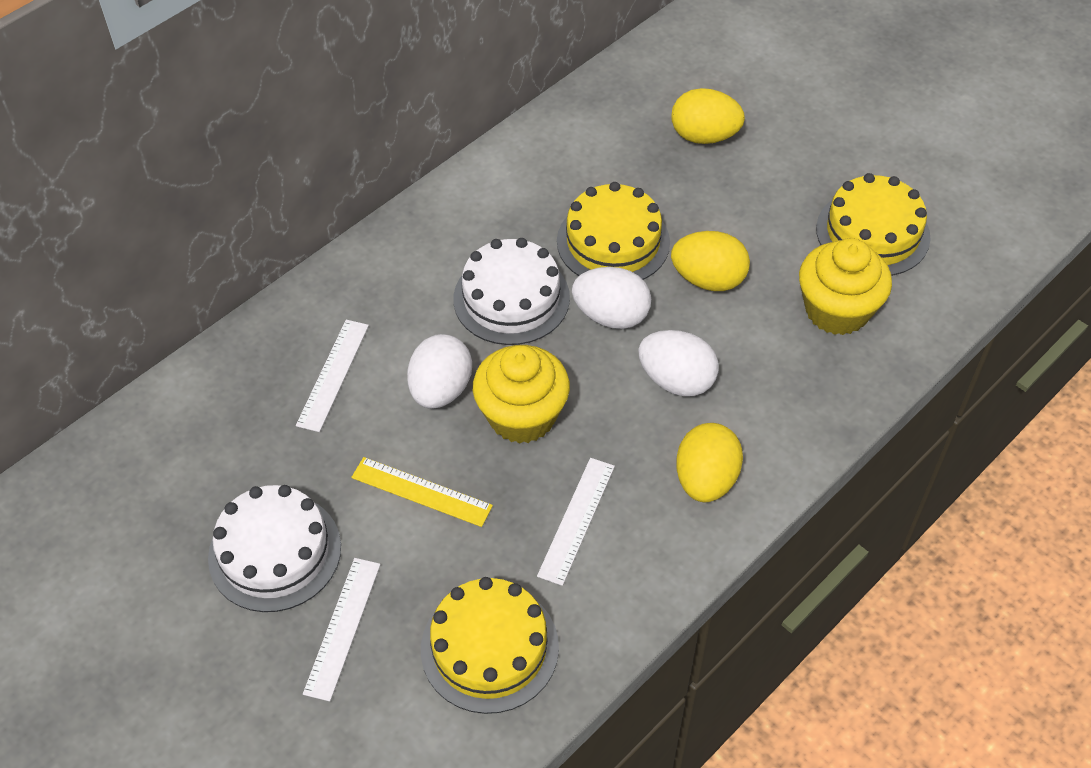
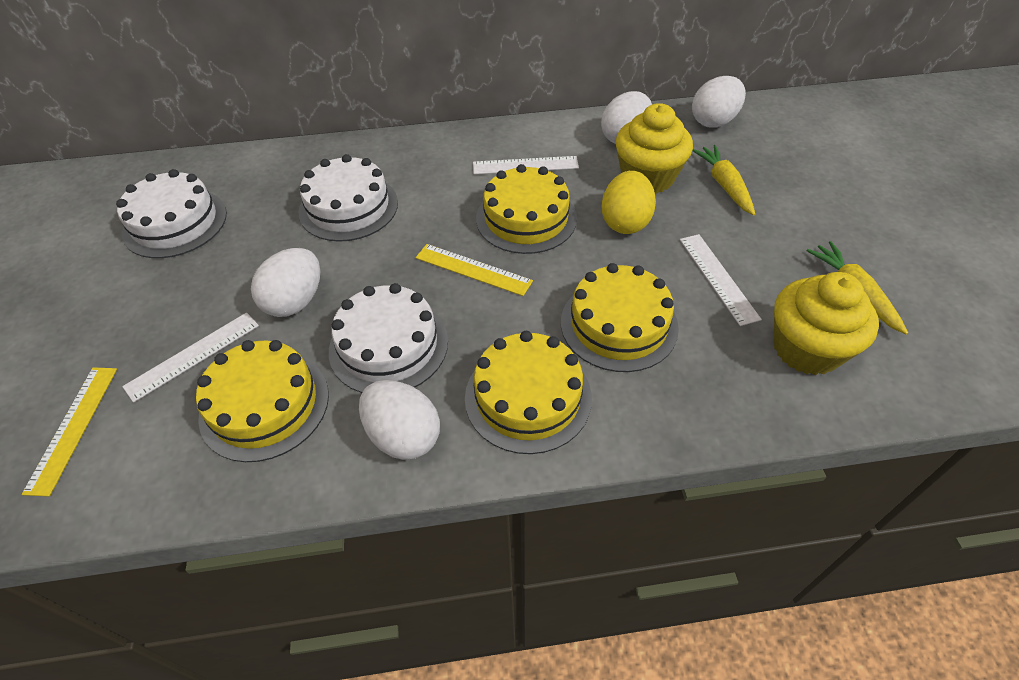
white cake: [208,485,341,612] [453,238,570,345] = 2 -> [116,169,227,258] [298,154,398,242] [329,283,448,393] = 3
white egg: [407,334,472,409] [572,267,651,329] [638,330,719,397] = 3 -> [251,248,320,317] [359,380,440,460] [601,91,652,144] [692,76,746,127] = 4
yellow cake: [421,577,559,714] [557,182,670,280] [816,173,931,276] = 3 -> [196,340,329,462] [465,331,592,454] [476,164,577,254] [561,263,679,372] = 4
yellow carrot: none = 0 -> [693,145,755,215] [806,241,908,335] = 2
yellow egg: [671,88,745,144] [671,231,750,291] [676,423,743,502] = 3 -> [601,171,656,234] = 1
yellow ruler: [351,457,493,527] = 1 -> [22,367,117,497] [416,244,533,296] = 2

